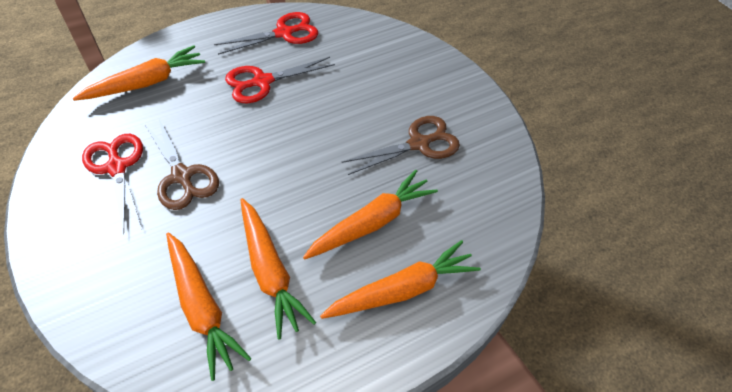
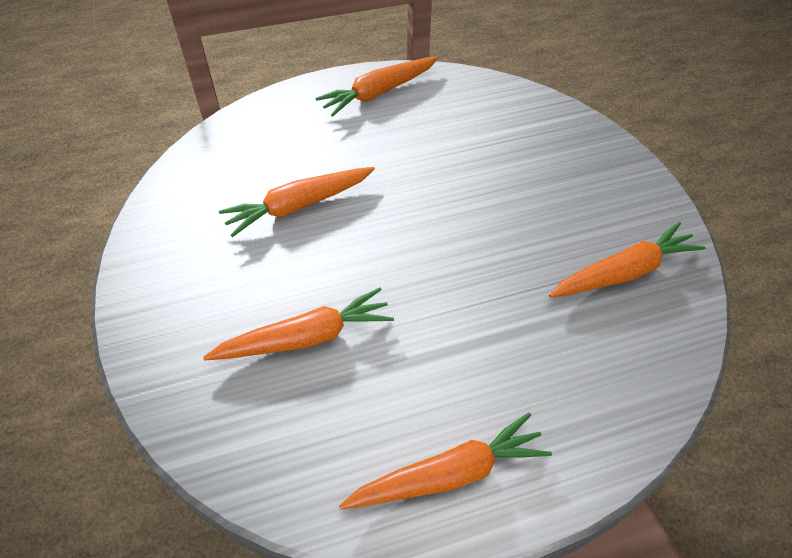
brown scissors: [145,119,219,210] [341,116,460,175] = 2 -> none = 0
red scissors: [82,134,143,235] [214,12,318,55] [225,57,335,103] = 3 -> none = 0

